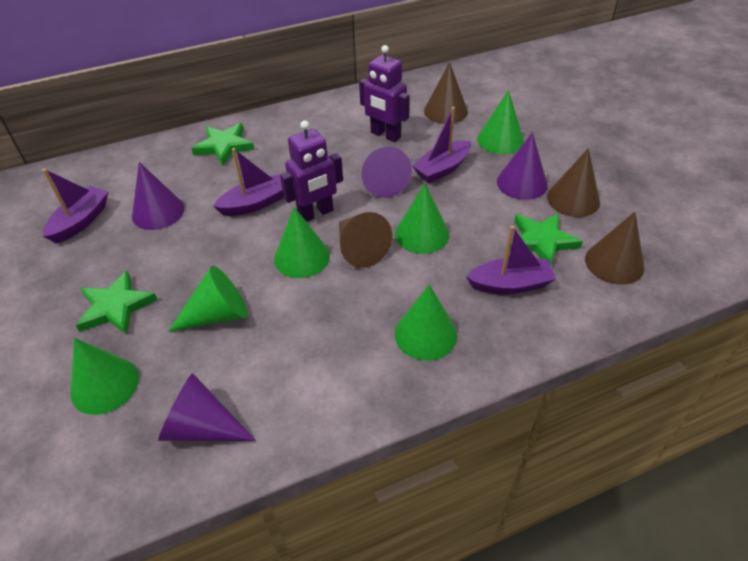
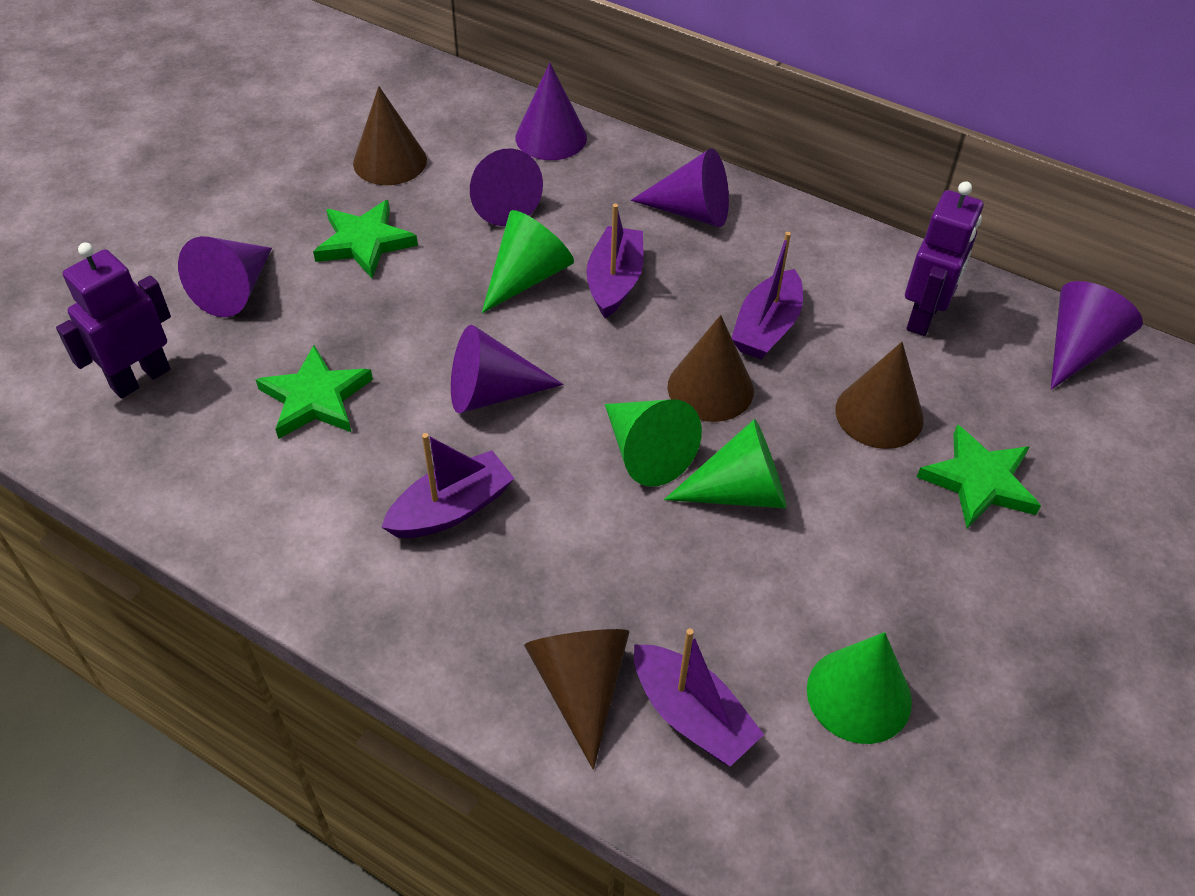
green cone: [70,338,139,415] [168,266,248,332] [274,207,330,278] [395,183,449,254] [395,285,457,360] [477,90,524,154] = 6 -> [482,210,574,313] [605,400,702,486] [664,419,786,508] [807,632,912,744] = 4
purple cone: [132,162,184,230] [158,373,256,441] [361,147,412,198] [497,132,548,200] = 4 -> [178,236,272,317] [451,325,564,413] [470,148,543,226] [515,63,587,160] [631,148,729,227] [1051,281,1143,390] = 6

